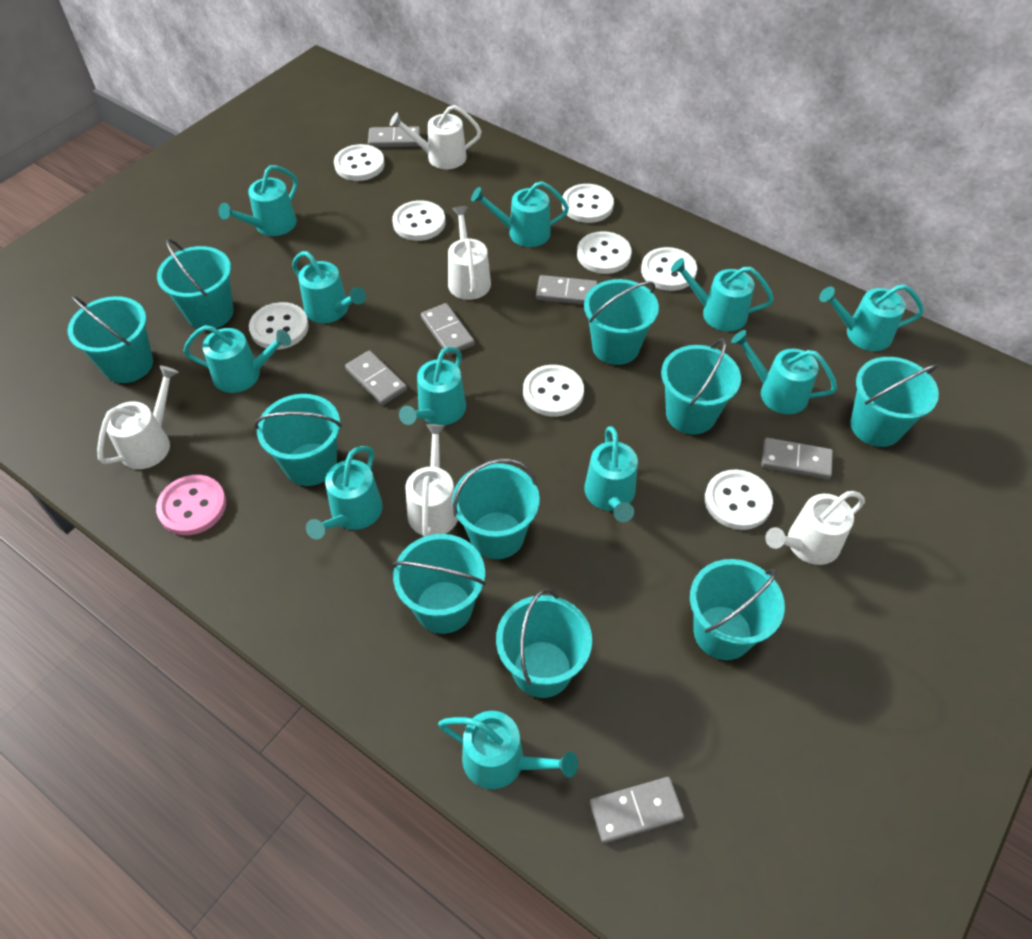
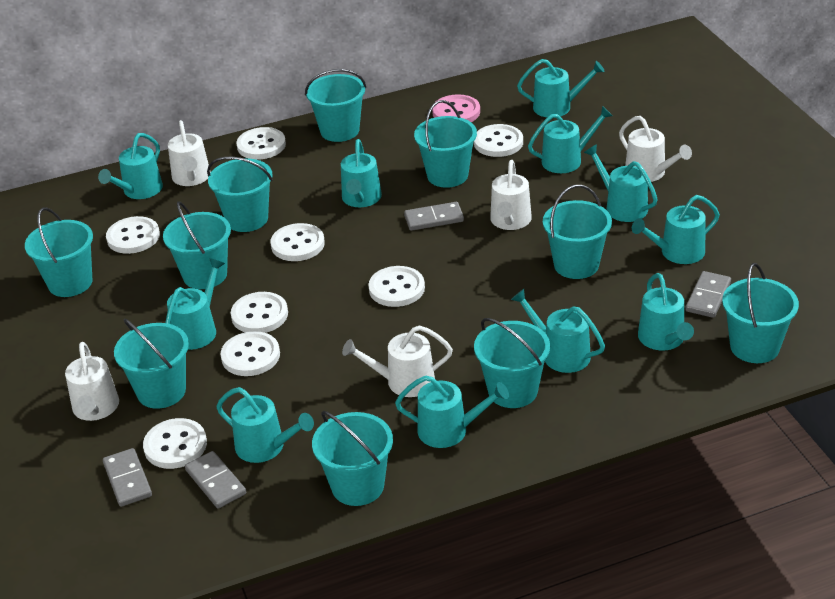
grey domino: [345,350,407,405] [368,126,420,147] [421,303,475,356] [536,275,598,304] [590,777,684,843] [761,438,833,479] = 6 -> [103,448,152,507] [185,451,246,509] [404,202,464,231] [685,271,731,318] = 4

